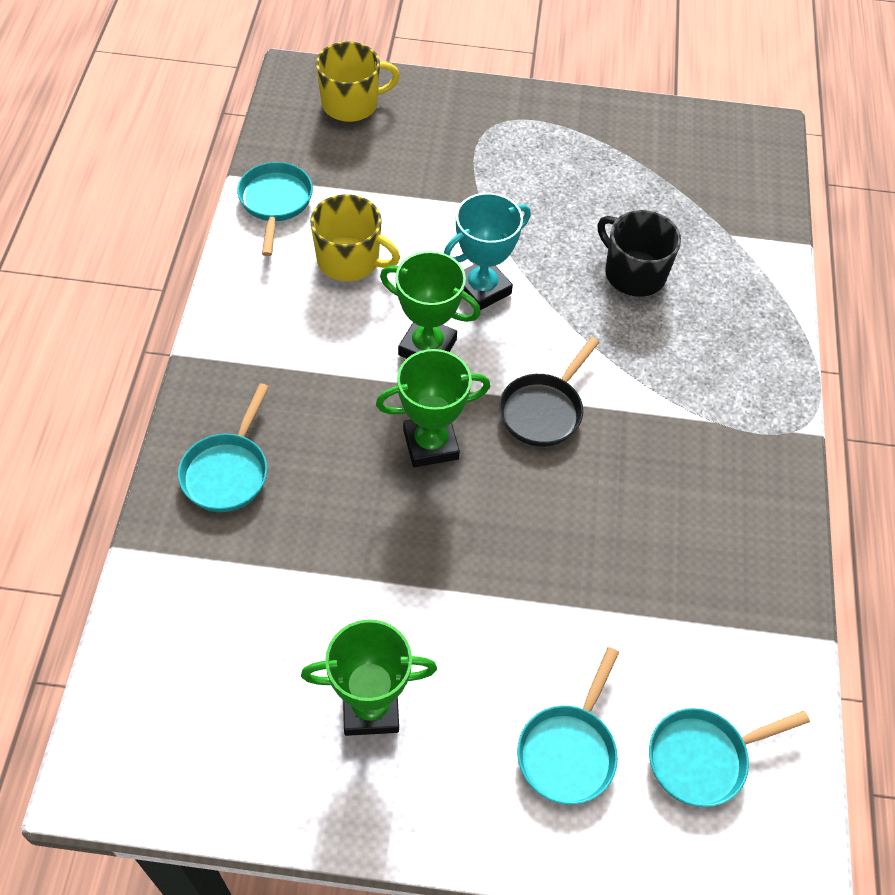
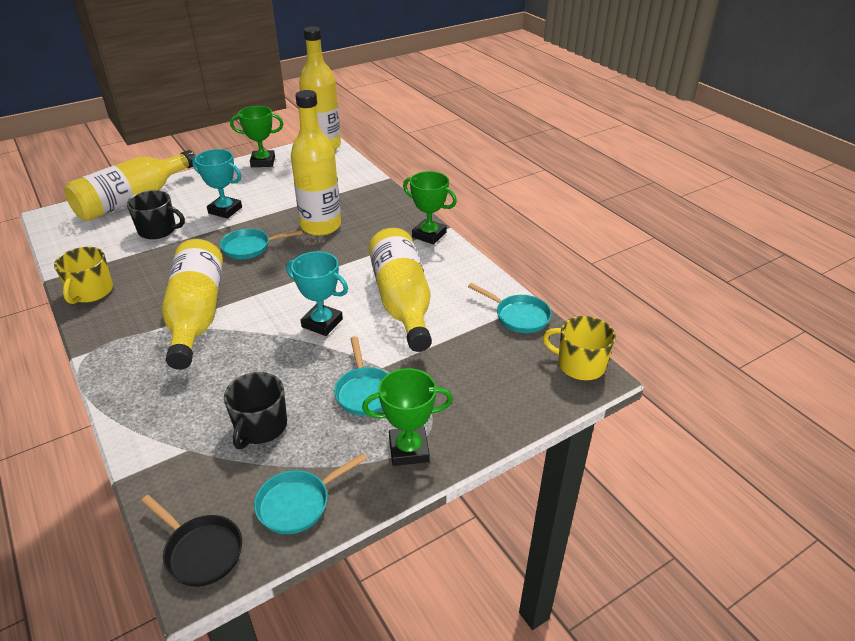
black mug: [598,210,681,297] = 1 -> [127,190,185,239] [224,372,287,449] = 2
turquoise trophy: [444,193,531,310] = 1 -> [192,149,242,219] [286,251,348,336] = 2
yellow bottle: none = 0 -> [64,150,195,221] [162,239,223,370] [291,90,341,236] [299,27,341,150] [369,228,432,352] = 5

